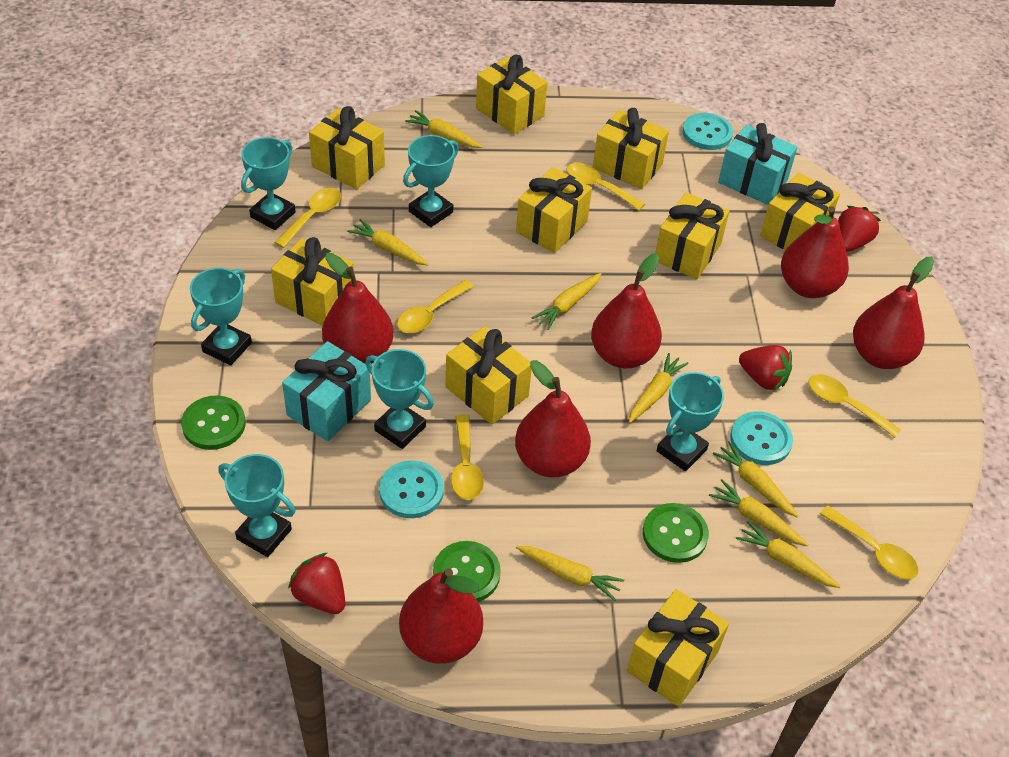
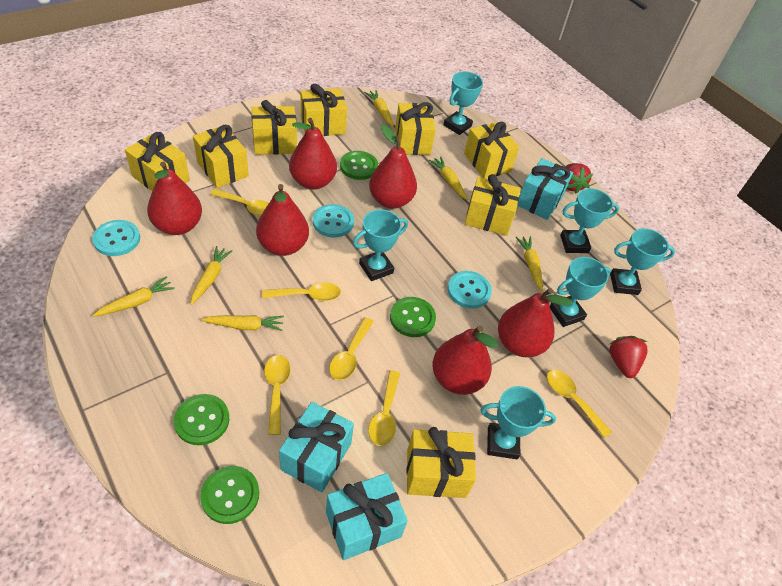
green button: [181,395,246,450] [433,541,501,602] [643,503,709,563] = 3 -> [174,394,229,445] [200,466,259,524] [340,151,378,180] [390,297,436,337] = 4
red strawberry: [288,553,345,614] [739,345,792,391] [838,206,881,252] = 3 -> [566,163,593,193] [609,336,648,378] = 2
turquoise gift: [282,341,371,441] [718,123,797,205] = 2 -> [279,402,354,492] [326,473,408,560] [517,158,573,220] = 3
yellow carrot: [347,219,429,265] [405,110,483,148] [516,546,624,601] [532,273,601,330] [629,353,689,423] [709,479,809,547] [713,441,799,518] [736,521,841,588] = 8 -> [92,276,174,317] [191,246,232,305] [201,315,284,331] [364,90,394,127] [429,156,467,200] [516,236,543,291] = 6
yellow gift: [271,237,354,326] [309,106,385,190] [446,327,532,424] [476,55,547,134] [516,167,592,253] [593,108,669,189] [627,589,729,707] [655,192,730,279] [760,173,840,250] = 9 -> [125,132,190,191] [193,125,249,188] [252,100,297,155] [301,83,347,136] [395,102,436,155] [407,427,476,498] [464,122,519,179] [465,174,521,236] = 8

